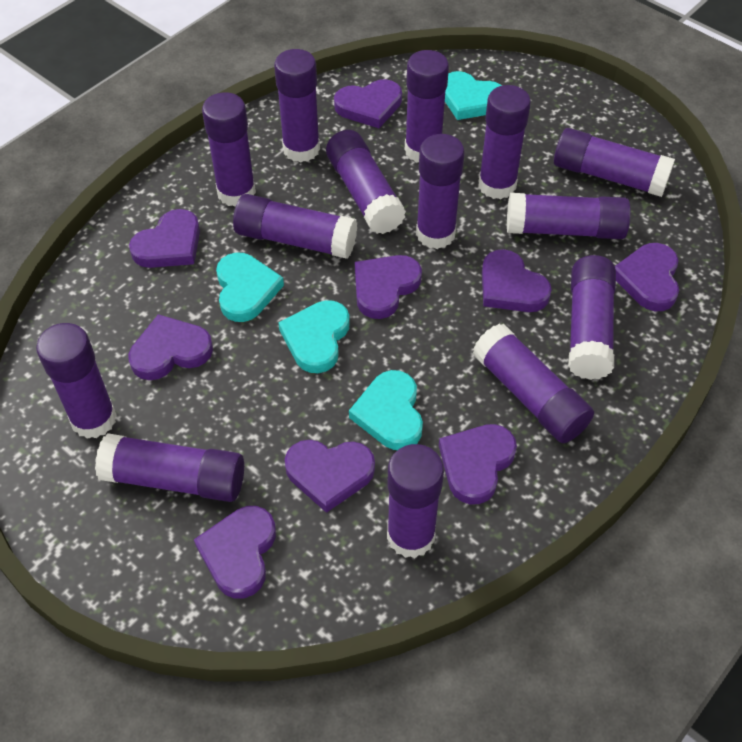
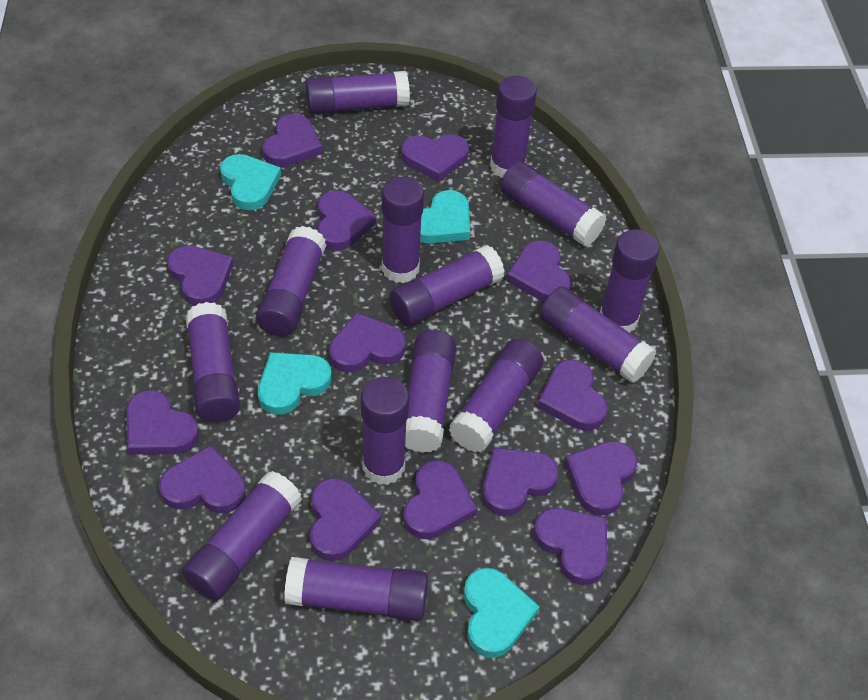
purple heart: [128,314,213,380] [129,209,200,268] [194,506,276,599] [285,440,375,513] [334,79,402,128] [355,255,422,319] [439,424,517,505] [482,249,552,312] [615,243,679,311] = 9 -> [127,390,199,455] [159,445,246,513] [167,245,233,306] [262,114,322,167] [310,478,381,561] [317,190,376,251] [329,312,406,373] [401,134,469,182] [403,460,477,539] [482,447,559,516] [506,241,571,302] [533,508,607,585] [537,360,608,431] [564,441,638,516] = 14

